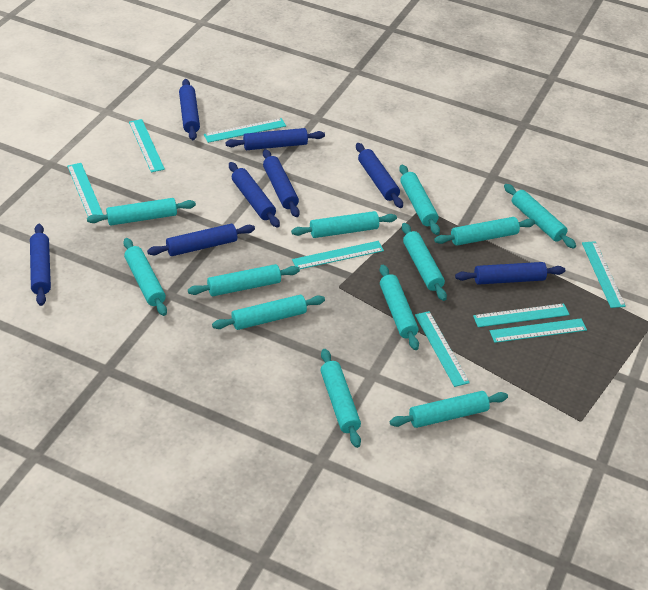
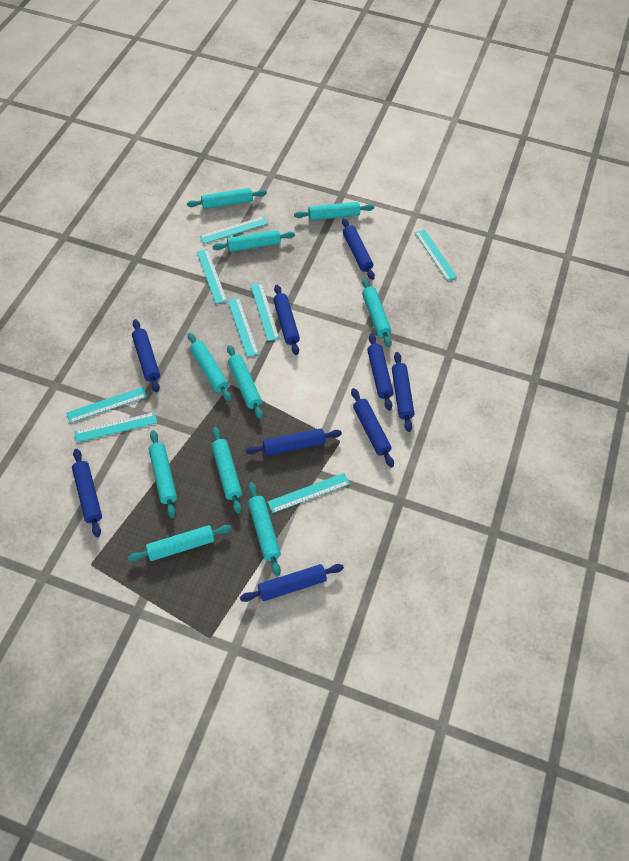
blue rolling pin: [30,224,51,306] [147,224,255,256] [179,79,200,140] [225,128,325,150] [229,162,280,228] [263,149,300,217] [356,143,403,208] [455,262,565,285] = 8 -> [72,449,102,537] [132,319,160,392] [240,564,344,602] [246,428,342,456] [273,285,300,355] [342,218,375,280] [351,388,394,468] [367,333,393,411] [392,352,414,432] = 9
turquoise rolling pin: [87,198,196,226] [123,238,167,316] [188,264,300,296] [212,295,325,330] [291,211,397,238] [321,349,361,448] [380,265,419,350] [390,391,508,428] [399,165,440,235] [402,223,447,301] [434,217,535,246] [504,184,576,249] = 12 -> [128,525,232,562] [149,430,177,518] [187,188,267,209] [188,333,231,402] [212,230,295,252] [212,427,242,514] [227,345,263,420] [248,482,281,576] [294,202,374,221] [362,278,392,347] = 10

